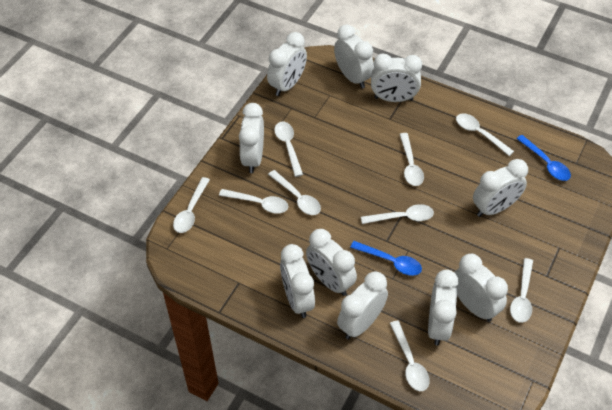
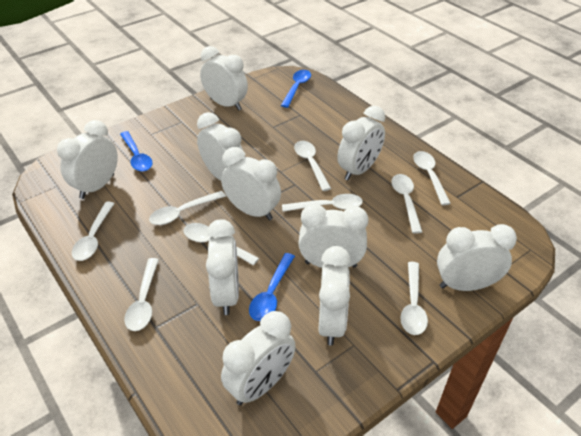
blue spoon: [350,241,422,276] [516,135,571,181] = 2 -> [120,131,153,172] [249,253,295,321] [281,70,311,108] = 3

